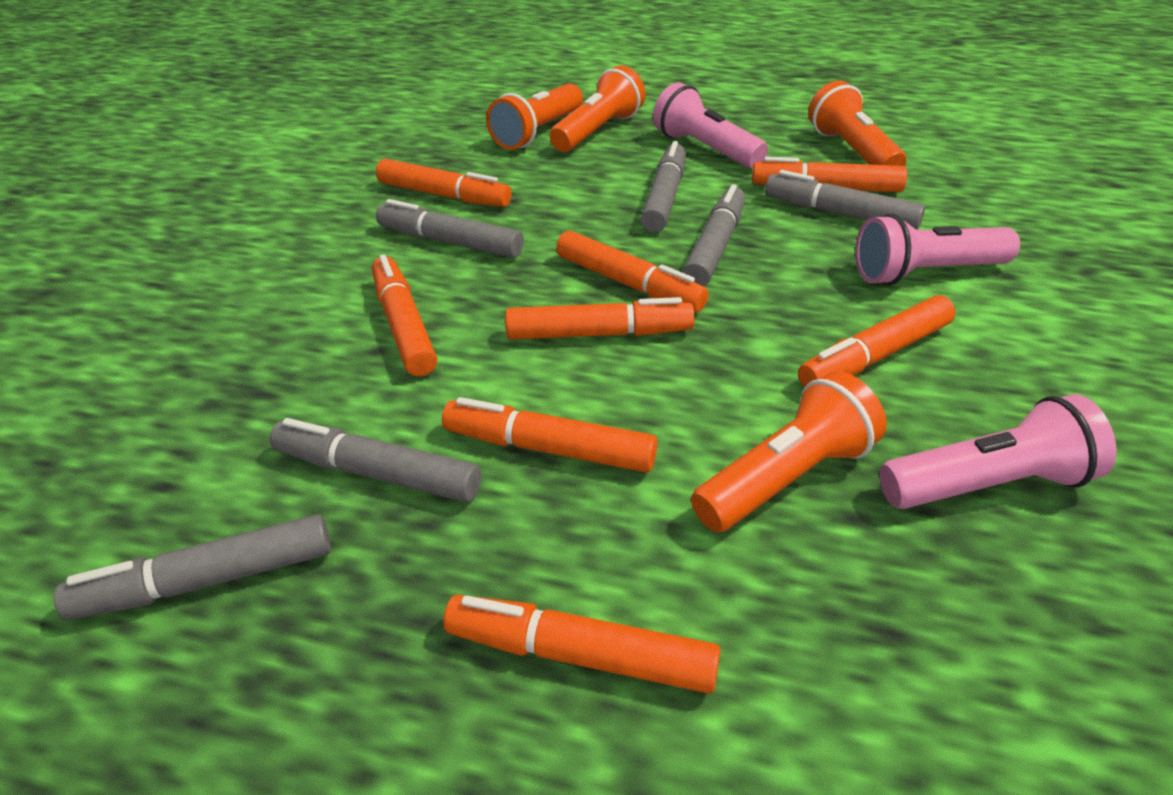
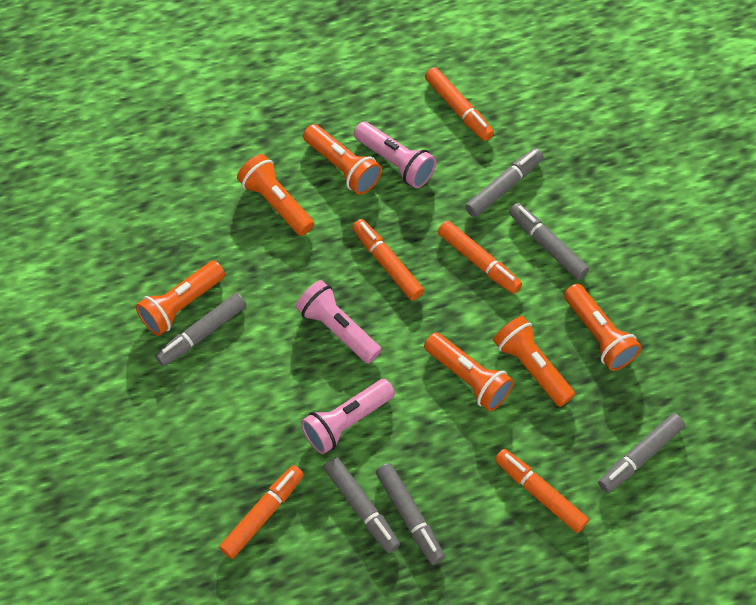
orange flashlight: [486,83,583,150] [550,65,646,152] [691,371,887,532] [808,81,906,166] = 4 -> [136,261,225,336] [237,154,314,236] [303,124,382,195] [424,332,514,411] [493,316,575,407] [564,284,641,371] = 6
orange marker: [372,254,437,377] [376,159,511,207] [442,397,658,473] [443,595,721,694] [505,297,695,340] [556,231,709,312] [752,157,907,192] [798,295,955,387] = 8 -> [219,465,304,559] [352,219,424,301] [425,67,494,141] [438,221,522,294] [495,449,589,533] = 5

